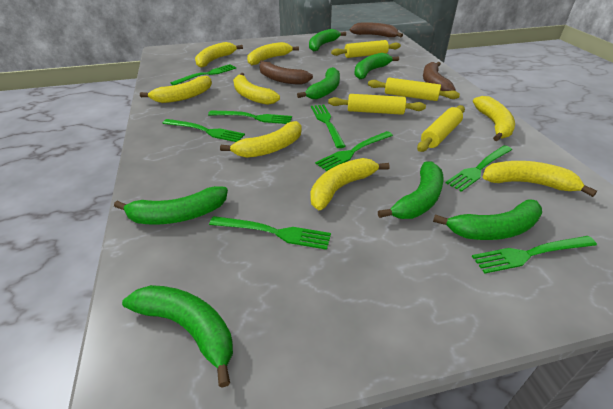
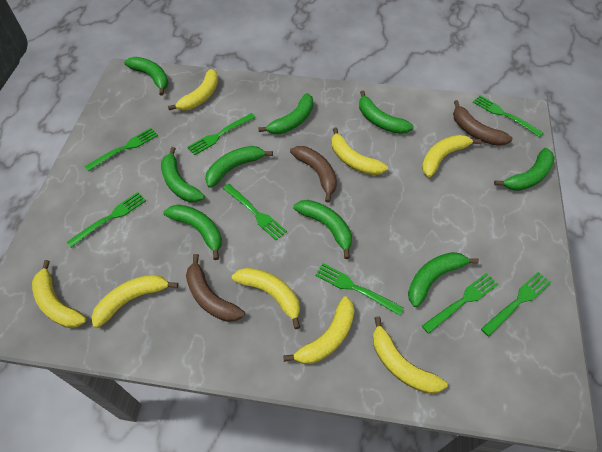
green banana: [114,186,228,225] [122,285,233,388] [297,67,340,99] [309,29,346,51] [354,53,399,79] [378,161,444,219] [433,199,542,240] = 7 -> [124,57,169,96] [161,147,205,202] [163,205,222,260] [205,146,273,188] [258,93,313,134] [293,200,352,259] [359,90,414,134] [408,252,479,307] [494,148,555,191] = 9
yellow rolling pin: [328,94,426,115] [331,40,401,58] [368,78,460,101] [417,105,465,152] = 4 -> none = 0

